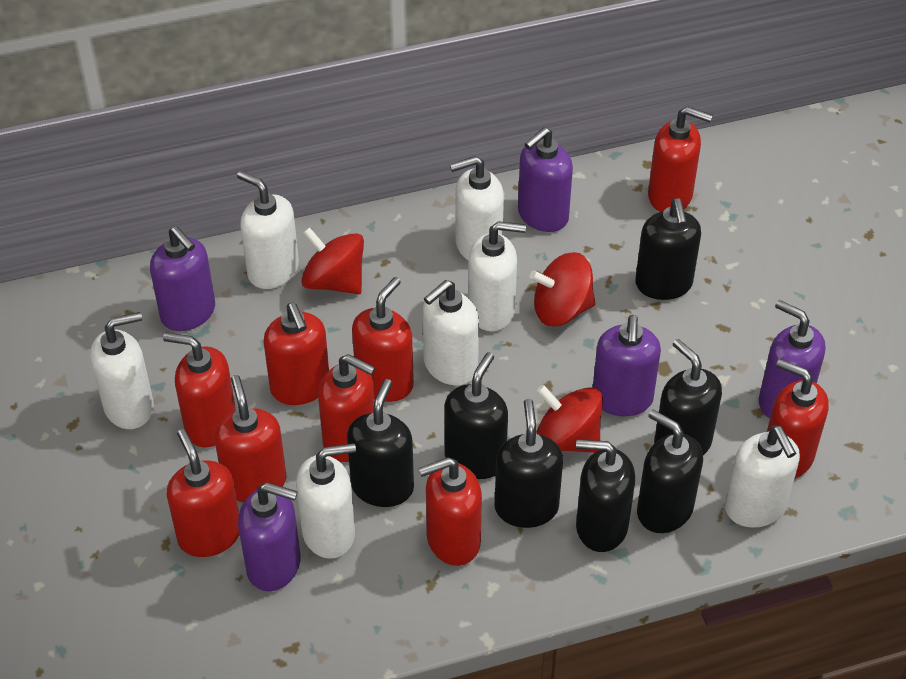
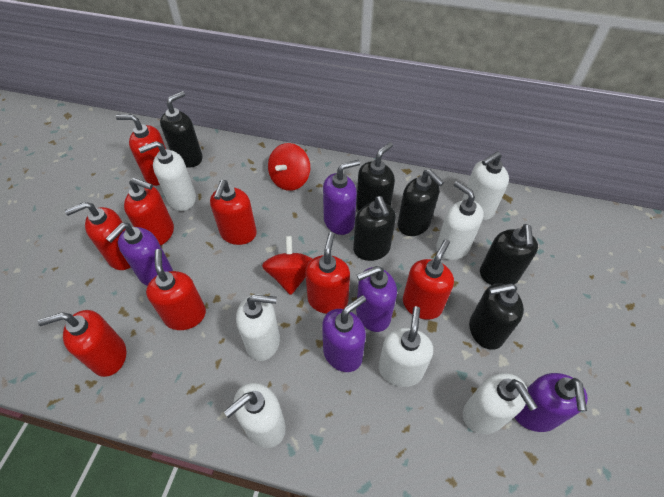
black soap dispenser: [347,379,414,507] [445,352,508,479] [495,399,563,528] [576,440,635,552] [635,198,701,300] [637,410,703,533] [654,339,722,455] = 7 -> [160,91,203,168] [353,196,396,261] [356,142,395,211] [398,169,444,236] [469,283,524,350] [480,224,538,285] = 6
red soap dispenser: [163,333,236,448] [167,429,240,557] [214,375,287,502] [264,303,329,405] [318,354,375,462] [352,277,414,402] [418,457,482,566] [648,106,713,212] [767,359,829,478] = 9 -> [37,310,126,377] [65,202,130,270] [116,114,166,186] [124,178,174,246] [146,249,206,330] [210,180,257,245] [305,232,350,314] [403,239,454,320] = 8
red spinning top: [301,227,364,294] [530,252,595,327] [536,385,603,453] = 3 -> [262,236,312,295] [268,143,310,191] = 2

